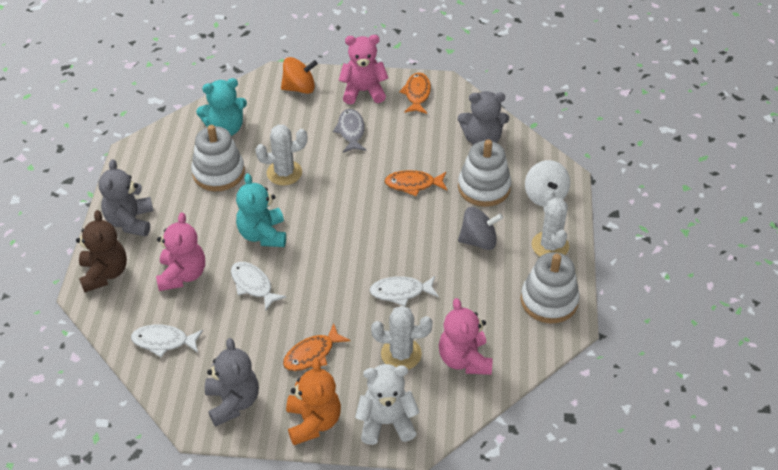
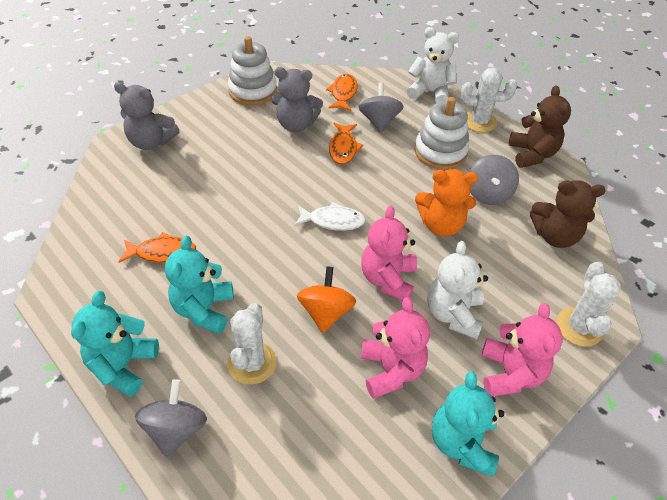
brown teddy bear: [76,210,127,293] = 1 -> [509,86,571,168] [530,180,606,248] = 2
grey fish: [333,109,367,153] = 1 -> none = 0
grey spinning top: [458,207,503,250] = 1 -> [135,379,207,457] [359,82,403,133] [469,155,519,205] = 3
grey teddy bear: [99,159,153,236] [205,338,259,427] [458,91,509,145] = 3 -> [114,82,179,150] [271,67,323,132] = 2
turquoise teddy bear: [196,78,247,136] [236,173,286,247] = 2 -> [71,291,159,397] [165,236,234,334] [432,371,504,477] = 3
white fish: [131,325,203,357] [231,262,287,312] [369,276,439,307] = 3 -> [294,202,366,231] = 1
white spinning top: [525,160,570,206] = 1 -> none = 0
white stacking toy: [191,125,245,191] [458,140,511,207] [521,252,580,323] = 3 -> [228,36,277,105] [414,97,469,170] = 2
white teddy bear: [355,364,420,445] = 1 -> [407,27,459,103] [427,241,488,339] = 2

